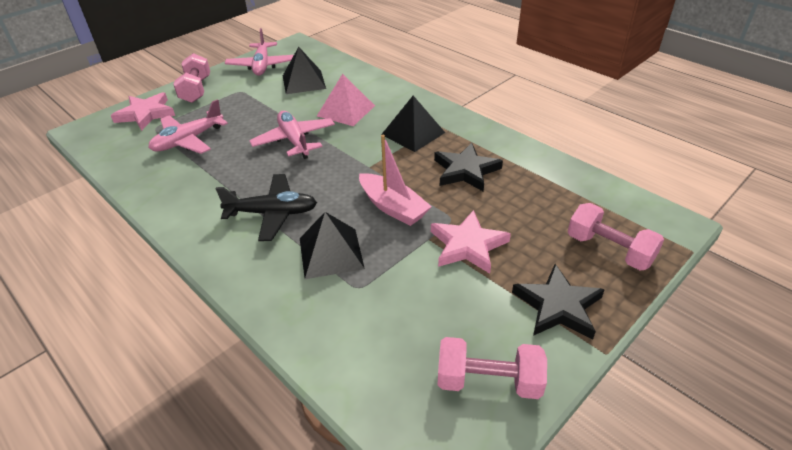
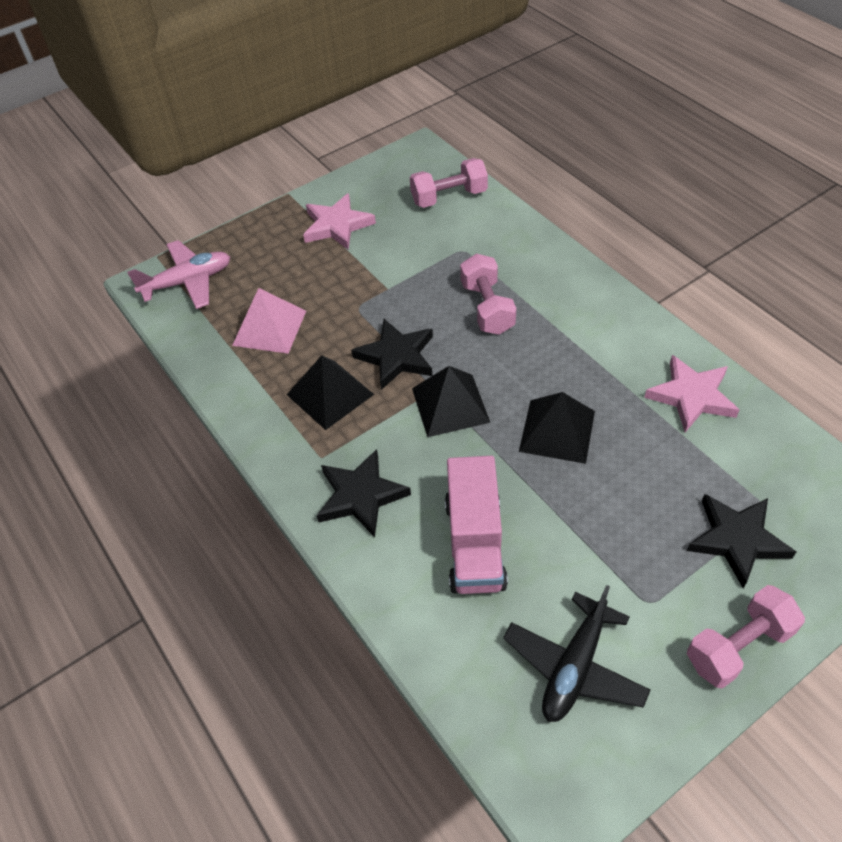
black star: [434,143,503,192] [512,264,605,340] = 2 -> [317,449,411,537] [351,319,433,390] [687,494,796,588] = 3
pink boat: [359,135,432,226] = 1 -> none = 0
pink plane: [148,99,228,154] [225,28,294,76] [249,111,335,159] = 3 -> [127,240,230,309] = 1
pink truck: none = 0 -> [445,456,508,594] = 1

